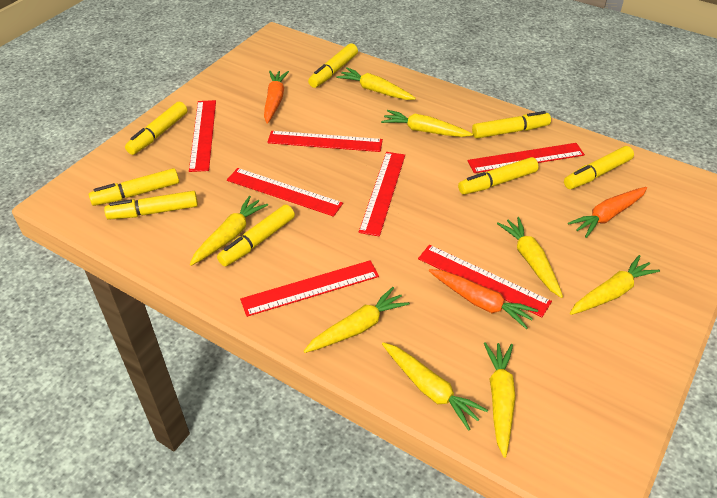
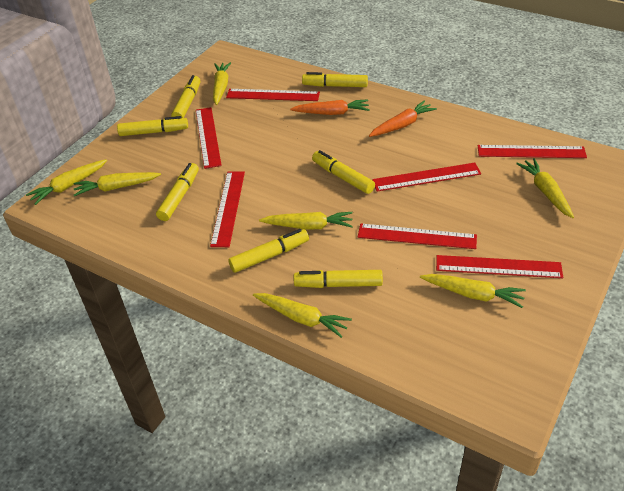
orange carrot: [264,71,289,124] [429,269,538,329] [568,187,647,238] = 3 -> [290,99,370,115] [369,101,437,137] = 2
yellow carrot: [190,196,268,266] [303,287,410,353] [336,68,416,100] [381,110,473,137] [382,342,488,431] [484,342,516,458] [497,217,563,298] [570,255,660,315] = 8 -> [26,159,107,205] [73,172,161,196] [213,62,231,105] [253,293,352,338] [259,212,353,230] [420,274,526,308] [516,158,574,218] = 7
yellow marker: [89,168,179,206] [104,191,198,220] [125,102,187,155] [217,204,295,267] [308,43,358,88] [458,157,538,195] [472,111,551,138] [564,146,634,189] = 8 -> [117,116,188,136] [156,163,199,221] [171,75,200,118] [228,229,309,273] [294,270,383,288] [302,72,368,87] [312,150,375,194] = 7

